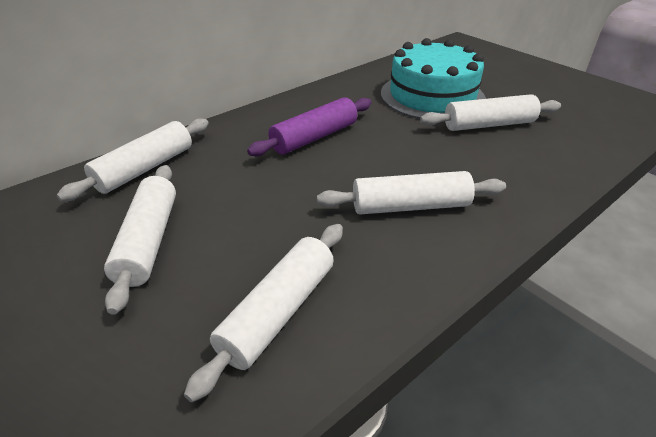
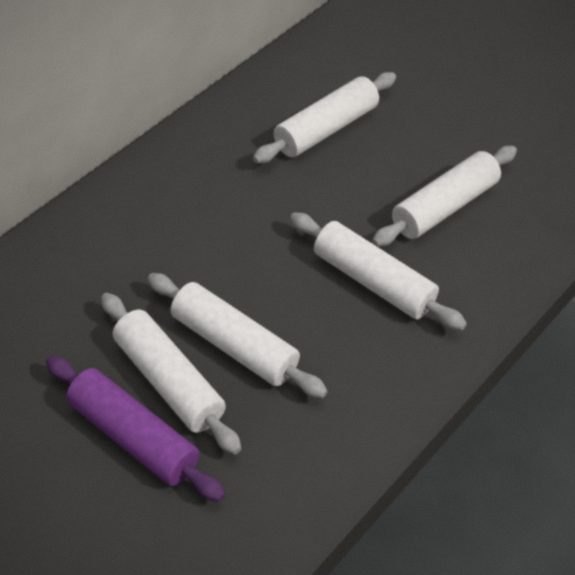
turquoise cake: [381,38,486,119] = 1 -> none = 0

